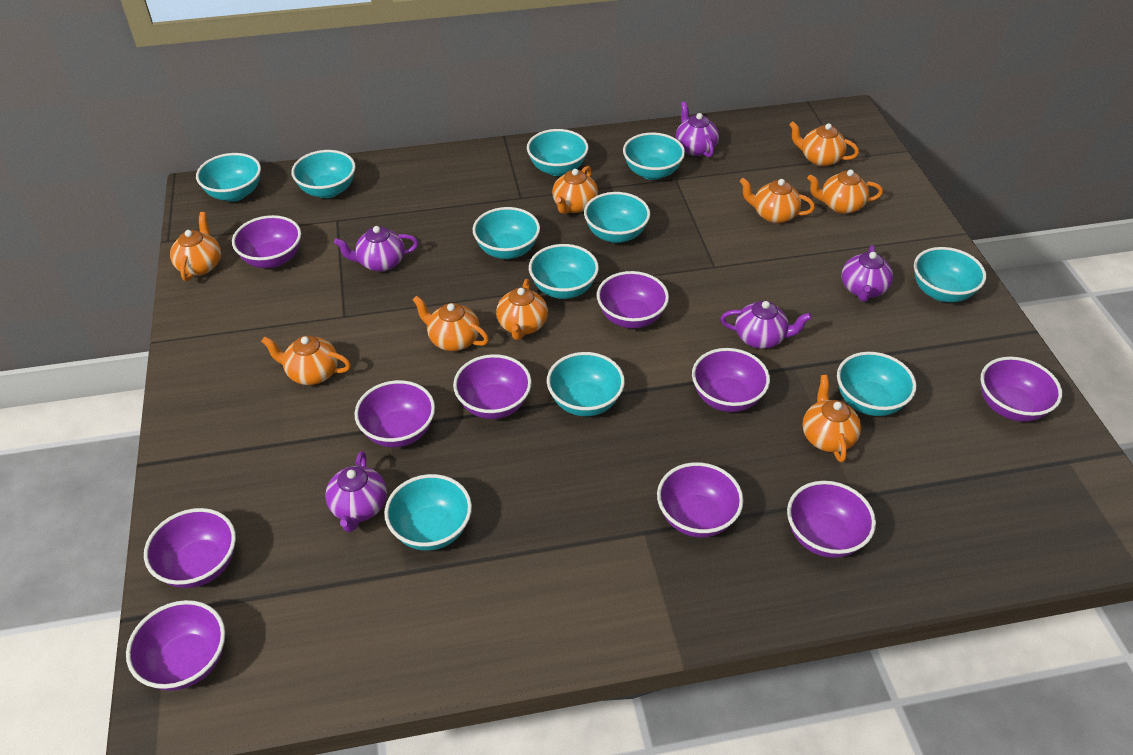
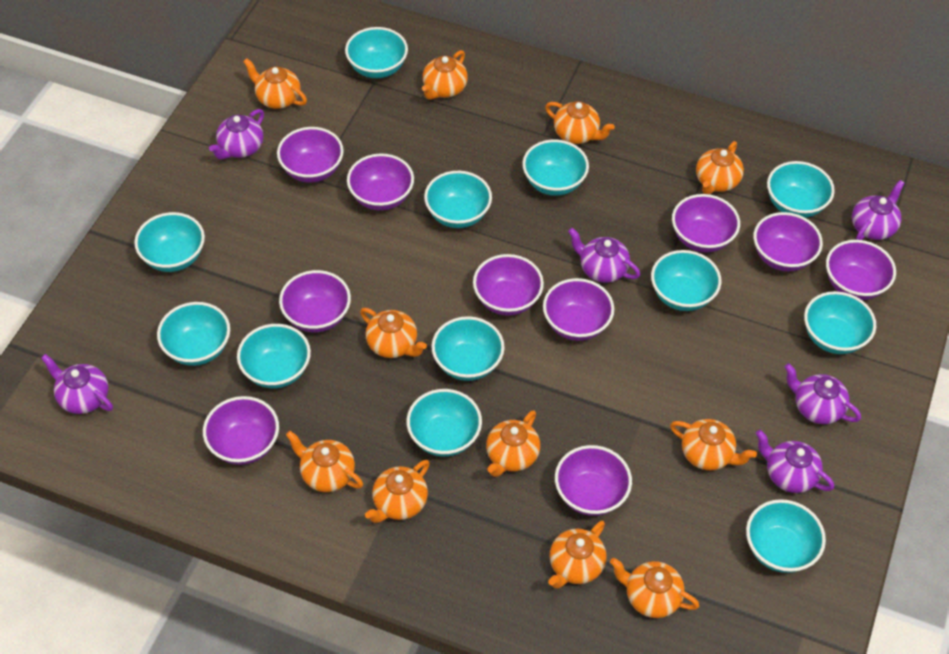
orange teapot: [170,212,221,281] [261,336,351,385] [413,296,489,351] [496,279,548,340] [552,166,598,214] [739,178,815,223] [789,121,859,167] [803,375,861,462] [807,169,883,214] = 9 -> [243,58,307,109] [286,431,363,492] [360,308,427,358] [365,460,430,523] [422,50,468,100] [486,410,540,477] [545,101,615,144] [548,521,606,589] [610,558,699,618] [670,419,757,471] [696,141,744,194] = 11
purple teapot: [325,451,387,532] [334,226,418,272] [676,101,719,157] [720,301,812,349] [842,245,893,302] = 5 -> [41,354,113,414] [209,109,264,160] [568,228,640,283] [756,430,834,493] [784,363,861,424] [852,180,904,240] = 6
turquoise bowl: [196,153,261,202] [291,150,356,198] [385,474,472,551] [472,207,540,259] [527,129,588,176] [529,244,599,299] [547,352,625,416] [584,192,650,243] [623,132,685,180] [837,352,916,416] [914,247,986,302] = 11 -> [134,212,205,272] [157,302,230,366] [237,324,311,388] [345,27,408,78] [406,389,482,457] [424,171,492,228] [431,316,505,381] [522,140,589,196] [651,250,721,311] [746,499,826,573] [767,161,835,218] [804,291,876,354] = 12

